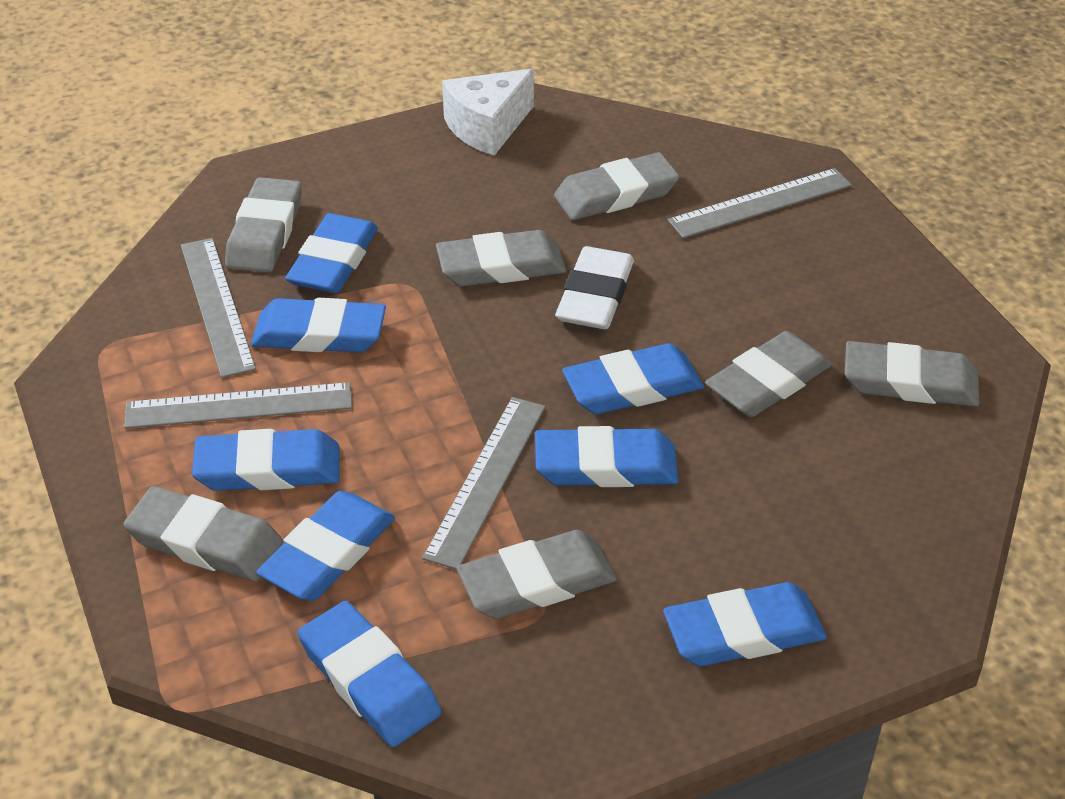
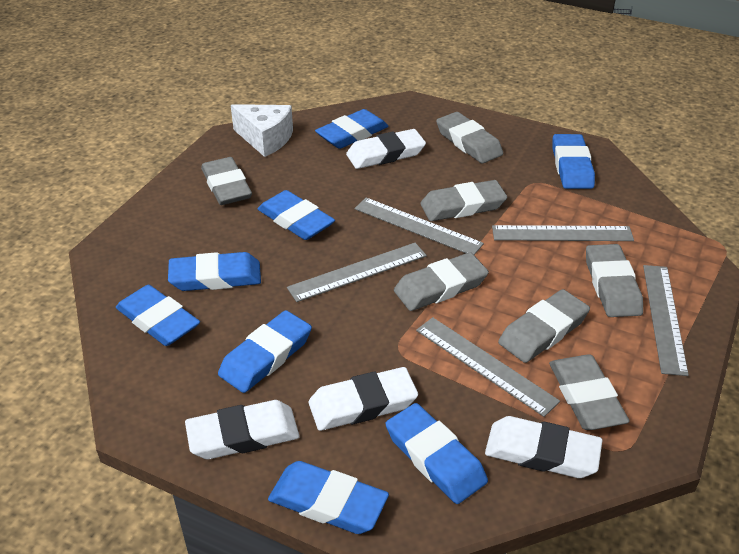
grey ruler: [124,382,352,429] [181,238,256,378] [422,397,546,570] [668,168,852,238] = 4 -> [287,243,427,302] [354,198,484,255] [416,317,560,417] [492,225,634,241] [643,265,689,376] = 5
white eraser: [555,246,634,329] = 1 -> [185,400,300,459] [309,367,418,431] [346,129,426,169] [485,416,603,478] = 4

